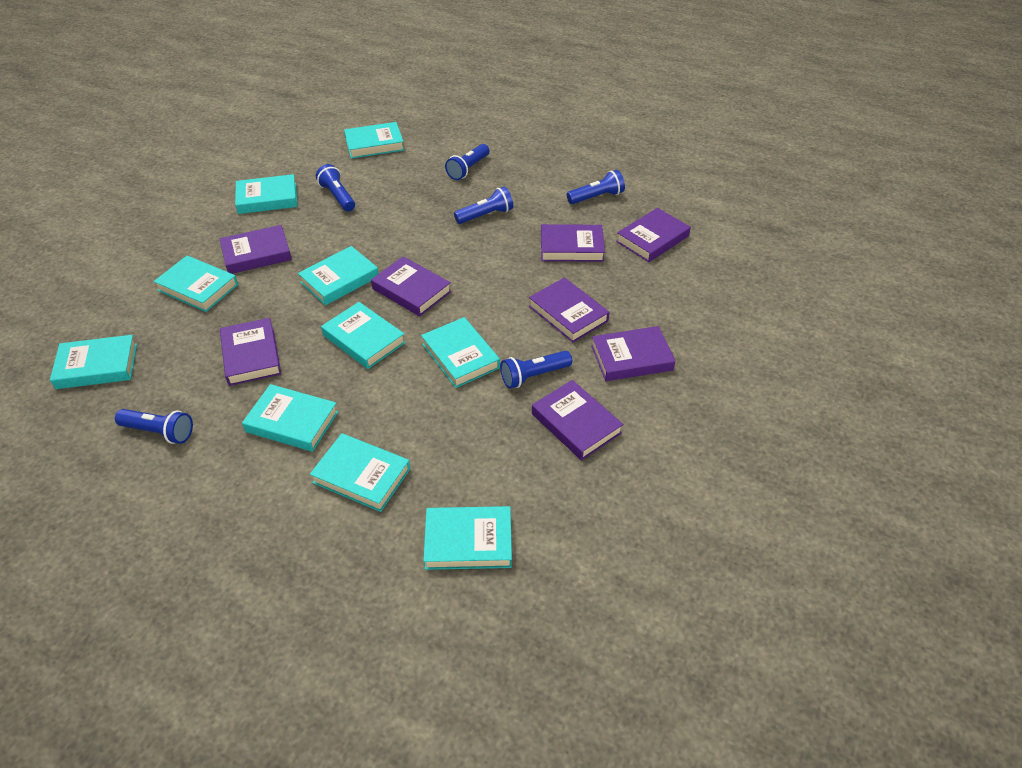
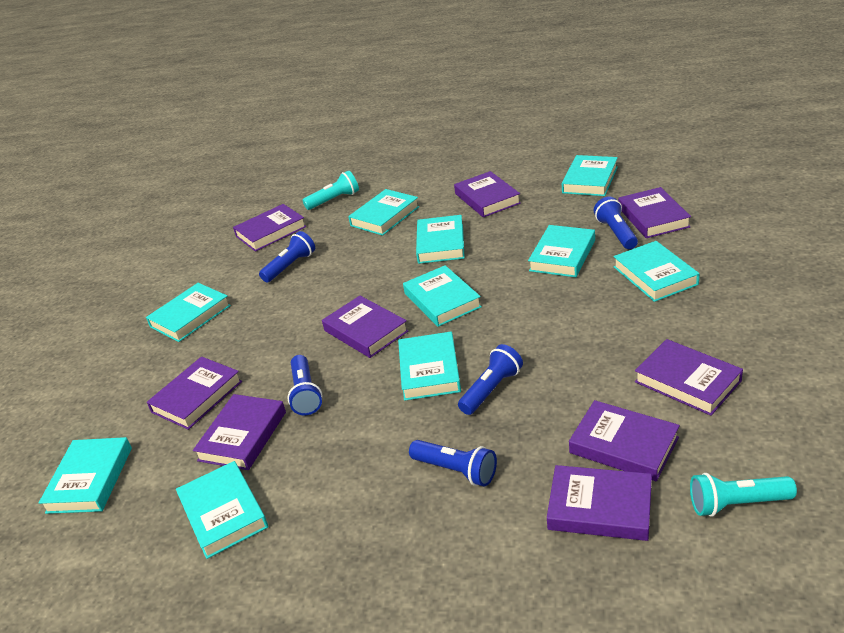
blue flashlight: [115,409,193,444] [316,164,355,211] [445,144,489,180] [454,187,513,224] [500,351,572,389] [567,170,625,204] = 6 -> [259,231,315,283] [287,355,322,415] [409,440,497,486] [458,344,523,415] [594,197,638,249] = 5
purple book: [219,225,292,274] [220,318,281,386] [371,256,451,316] [529,277,610,343] [532,380,623,461] [541,224,605,262] [591,326,676,381] [616,208,691,262] = 8 -> [147,357,242,430] [193,394,286,470] [233,204,306,252] [322,296,408,358] [454,171,521,217] [547,465,652,541] [569,400,680,481] [618,187,691,238] [635,339,743,416] = 9
turquoise flashlight: none = 0 -> [302,171,359,210] [690,473,797,517] = 2

